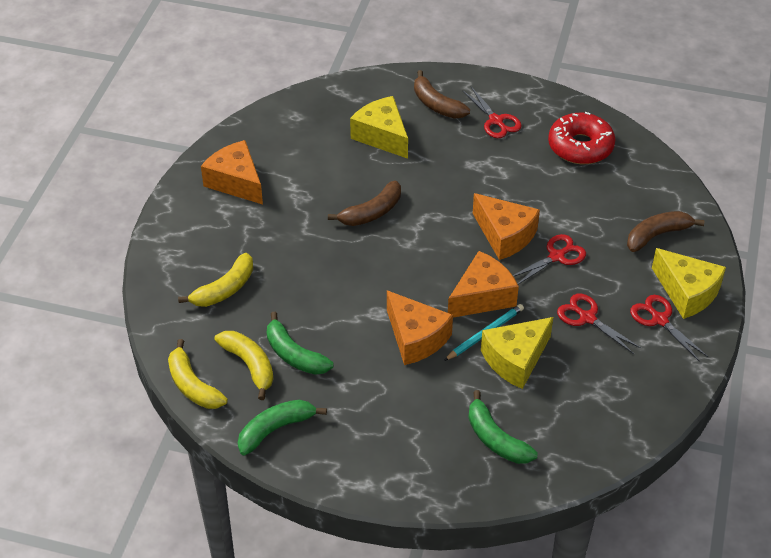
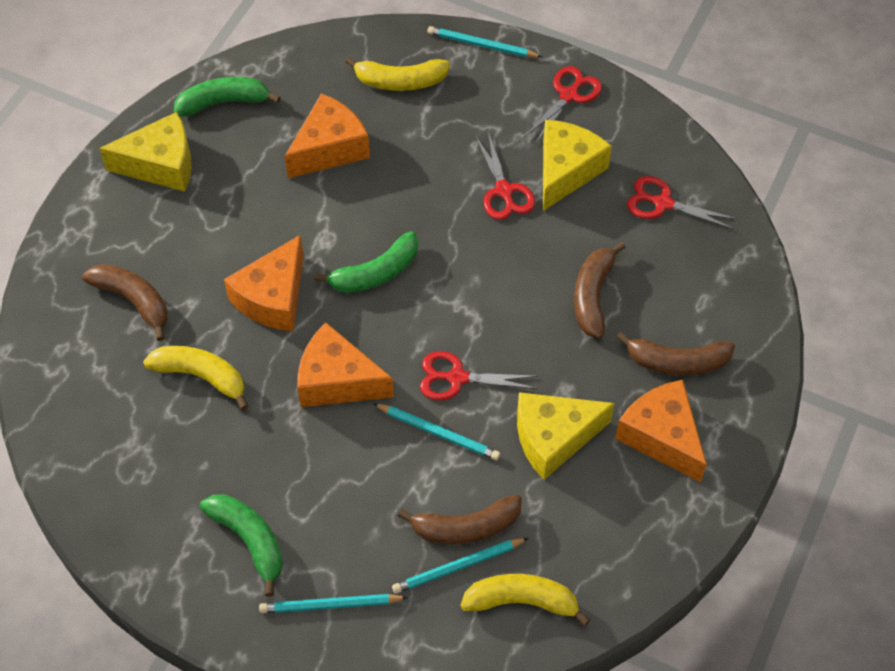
brown banana: [328,181,401,226] [414,70,470,119] [627,211,705,252] = 3 -> [82,264,168,341] [398,495,522,544] [574,242,626,339] [616,332,735,376] = 4
red donut: [548,112,616,164] = 1 -> none = 0
turquoise pencil: [444,304,524,361] = 1 -> [259,594,408,613] [373,403,500,460] [392,538,529,594] [427,26,542,58] = 4

